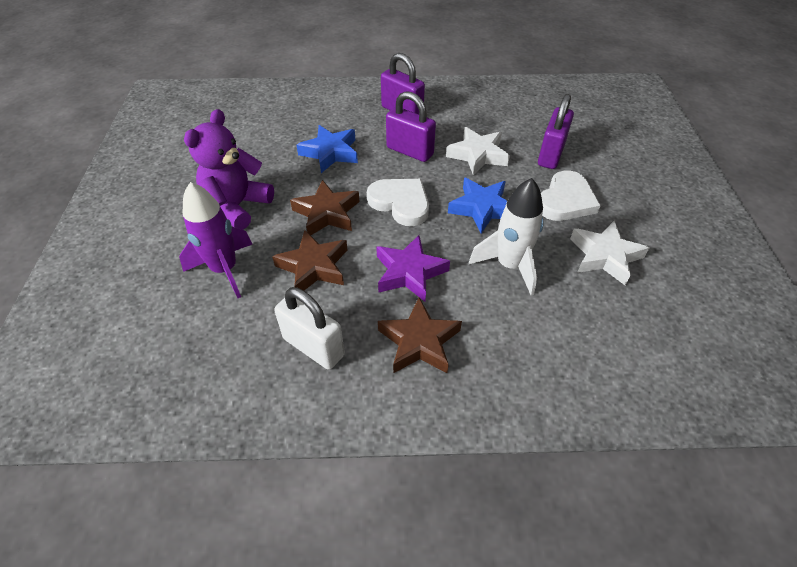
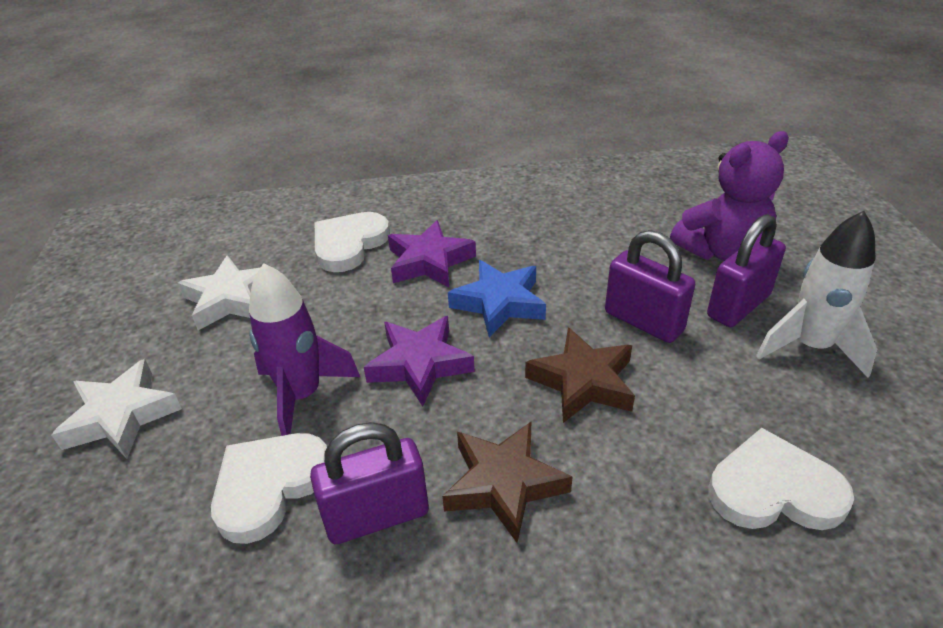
blue star: [296,125,358,173] [448,177,507,233] = 2 -> [448,260,546,337] = 1
brown star: [272,230,347,290] [290,180,360,235] [378,297,462,373] = 3 -> [442,422,572,543] [525,327,635,423] = 2
purple star: [376,235,450,302] = 1 -> [364,316,475,406] [388,220,476,287] = 2
white heart: [367,179,429,226] [541,171,601,221] = 2 -> [211,433,327,544] [315,212,390,272] [709,428,854,530] = 3
white padlock: [274,287,345,370] = 1 -> none = 0

